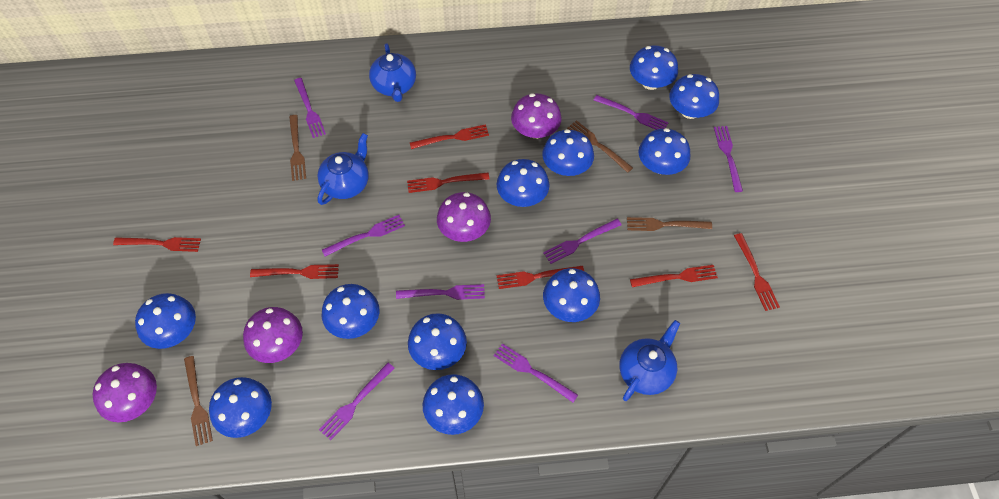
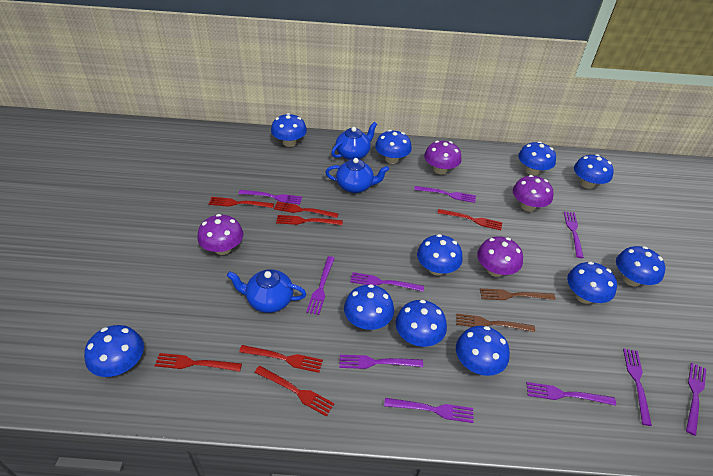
brown fork: [184,356,213,446] [289,115,306,181] [567,120,633,173] [627,217,712,231] = 4 -> [456,313,535,332] [480,288,555,300] = 2
purple fork: [294,78,326,138] [319,363,395,440] [322,215,405,257] [396,284,485,300] [494,343,578,402] [543,219,622,264] [594,95,669,130] [714,126,743,192] = 8 -> [239,190,302,204] [306,256,335,315] [339,355,423,369] [350,272,424,292] [384,398,474,423] [414,186,476,203] [527,382,616,406] [564,211,584,258] [623,349,652,426] [686,362,706,436] = 10

